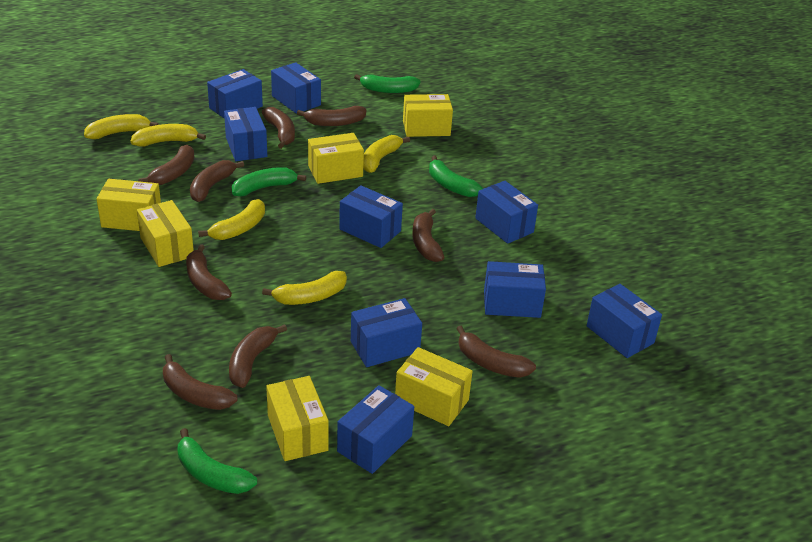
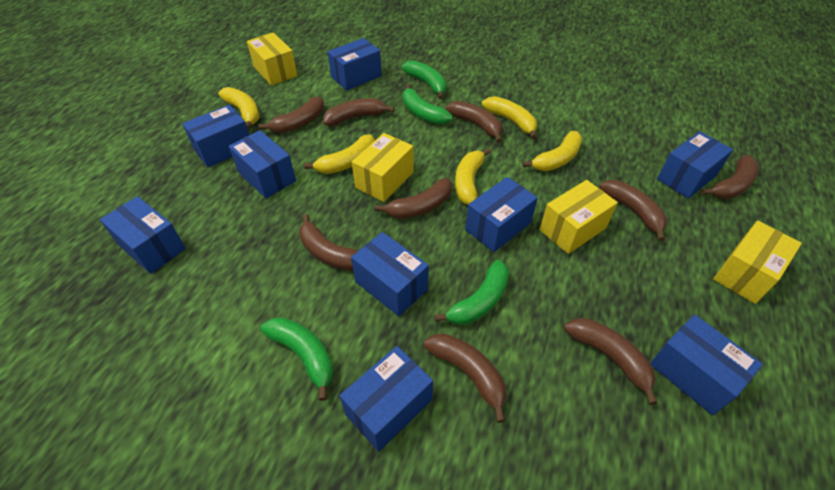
yellow box: [97,179,161,231] [137,200,194,267] [266,376,329,461] [308,133,364,184] [395,347,473,426] [403,94,453,137] = 6 -> [247,32,297,86] [352,133,414,202] [540,180,618,254] [713,221,802,304] = 4

